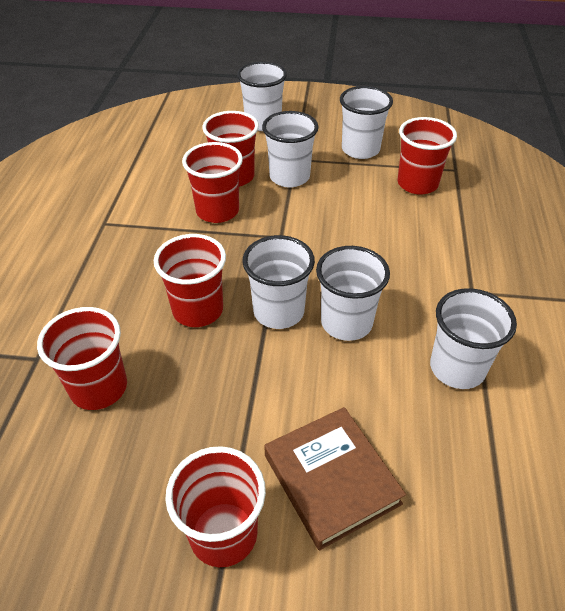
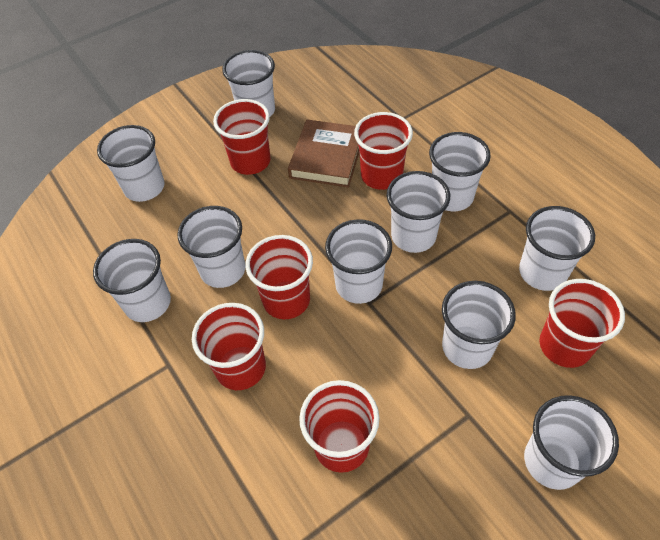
white cup: [237,61,287,131] [242,235,315,329] [262,111,319,188] [316,246,390,341] [340,86,393,159] [430,288,517,389] = 6 -> [93,239,171,322] [97,125,165,202] [177,206,245,288] [222,50,275,117] [325,219,392,304] [387,171,450,253] [429,132,491,211] [442,281,516,369] [519,206,595,291] [524,395,619,490] = 10

